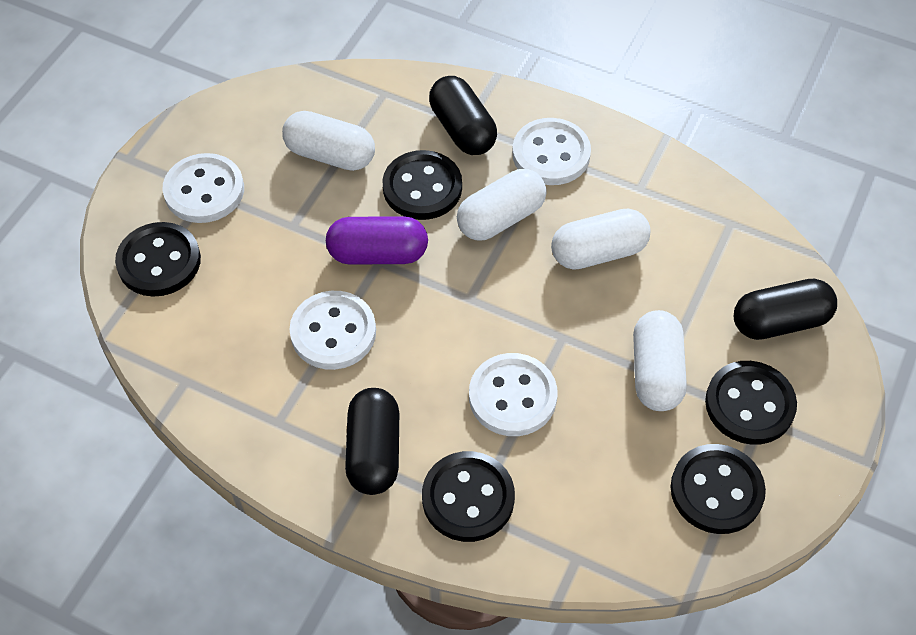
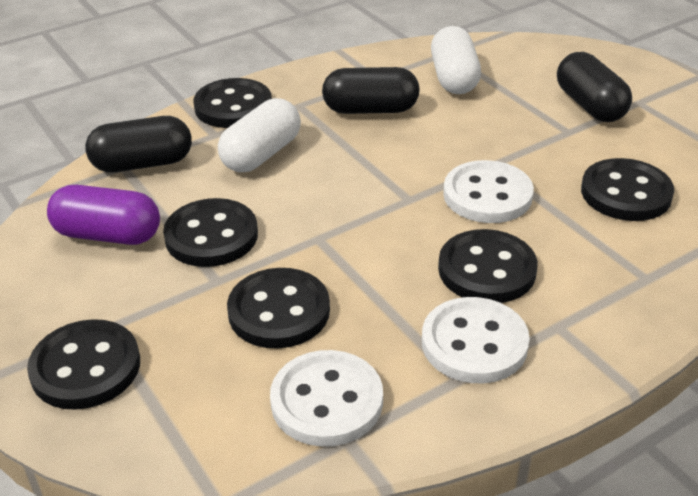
black button: [115,222,201,297] [383,150,462,220] [422,451,515,542] [671,444,766,534] [705,361,797,445] = 5 -> [27,319,140,410] [163,198,258,267] [193,78,272,128] [227,268,330,348] [438,229,538,303] [581,158,674,221] = 6
white button: [162,153,244,223] [289,291,376,370] [469,353,558,436] [512,118,591,185] = 4 -> [270,350,383,447] [422,297,530,383] [443,160,534,223] = 3
white capsule: [282,111,375,171] [457,169,547,240] [551,209,651,270] [633,310,687,411] = 4 -> [218,98,301,172] [431,26,481,94] = 2

